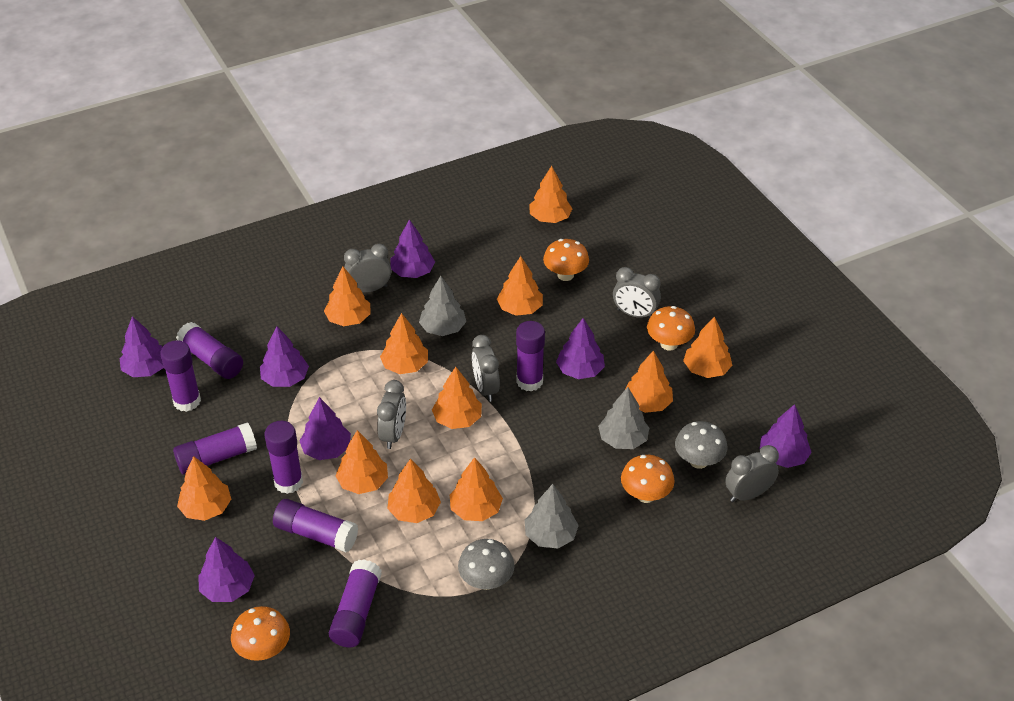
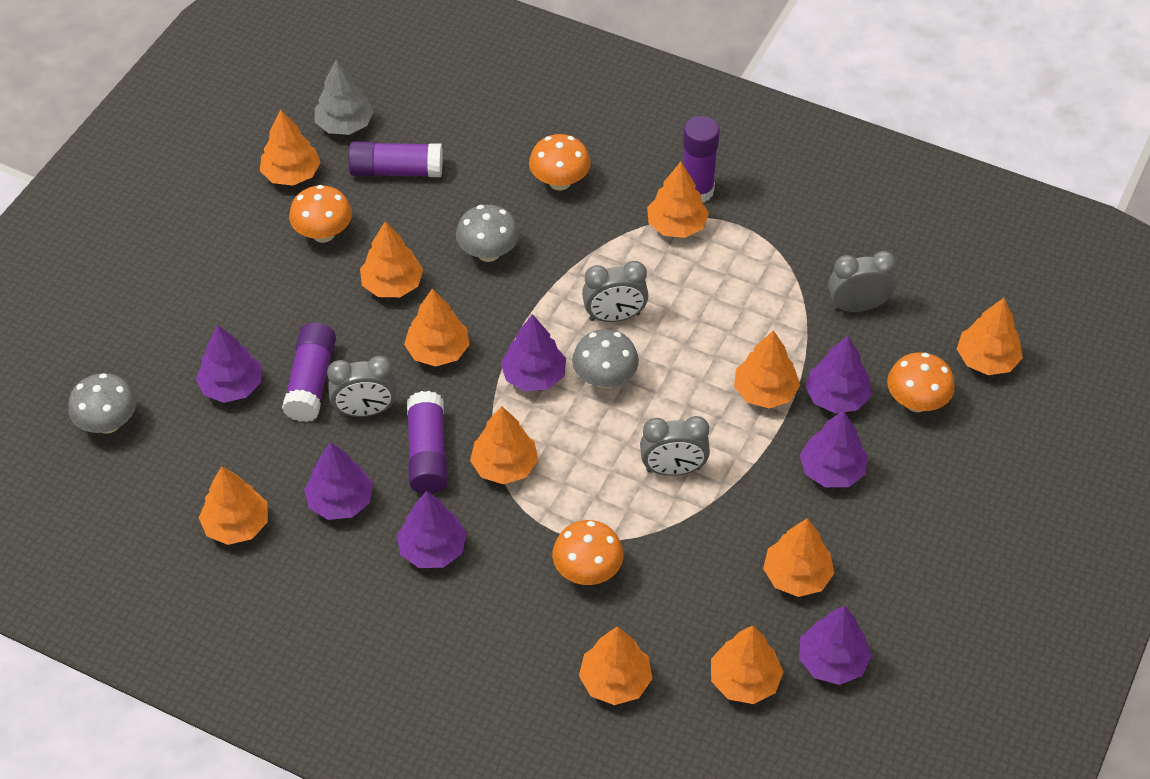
grey clock: [344,244,391,293] [377,380,406,449] [472,335,500,402] [613,267,661,318] [725,445,779,502] = 5 -> [327,356,397,417] [582,261,648,322] [640,416,710,476] [828,251,896,312] = 4
grey mushroom: [458,539,515,590] [675,421,727,469] = 2 -> [68,373,136,434] [456,204,519,262] [572,329,639,389] = 3
grey tree: [419,276,466,336] [525,484,579,548] [598,387,649,449] = 3 -> [315,60,374,135] = 1
purple glue stick: [160,340,201,412] [173,423,257,475] [176,322,243,379] [265,421,303,494] [273,499,358,553] [329,560,382,647] [516,321,545,392] = 7 -> [282,322,336,422] [348,141,443,177] [407,391,448,494] [683,116,720,203] = 4

